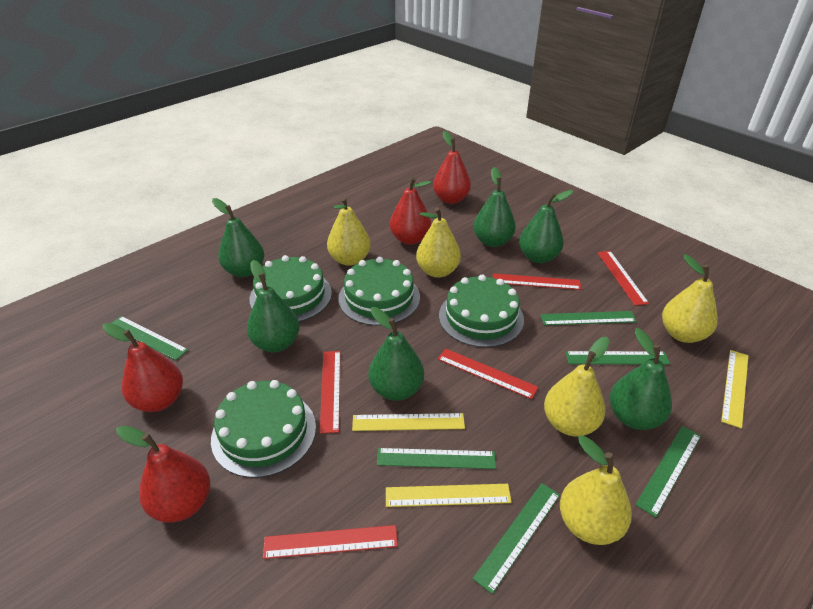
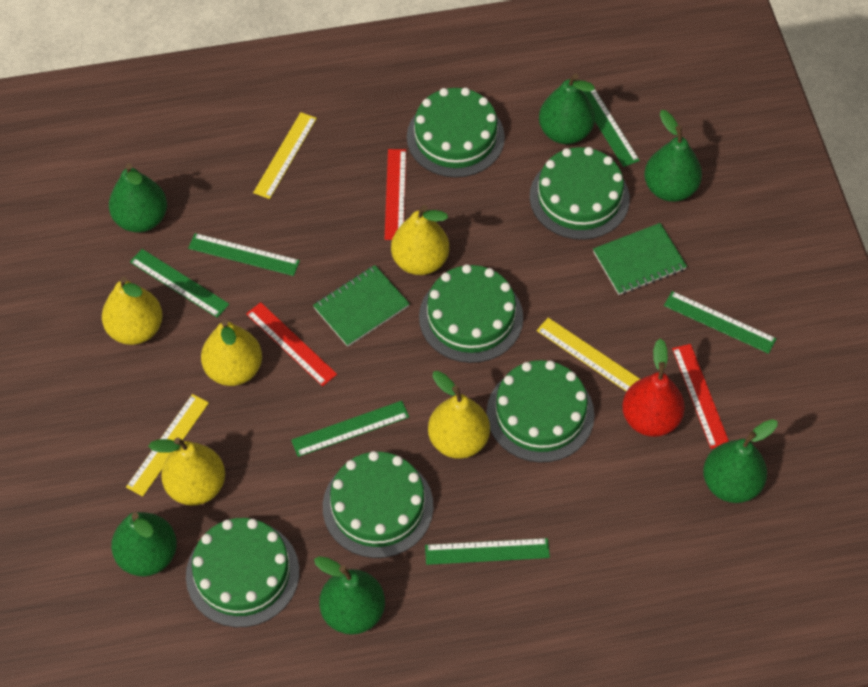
green cake: [211,380,316,478] [250,255,332,322] [338,257,420,326] [439,274,524,348] = 4 -> [186,518,299,627] [323,451,433,558] [407,87,505,177] [419,264,523,363] [487,360,595,463] [530,147,630,240] = 6
green notebook: none = 0 -> [313,265,410,347] [593,223,687,295] = 2
red pear: [103,323,183,412] [116,426,210,523] [390,177,431,245] [433,131,471,204] = 4 -> [622,339,685,437] = 1
red ruler: [263,525,398,559] [320,351,340,434] [438,348,538,399] [493,273,581,290] [597,251,649,306] = 5 -> [246,302,337,386] [385,149,406,240] [672,344,729,449] = 3

